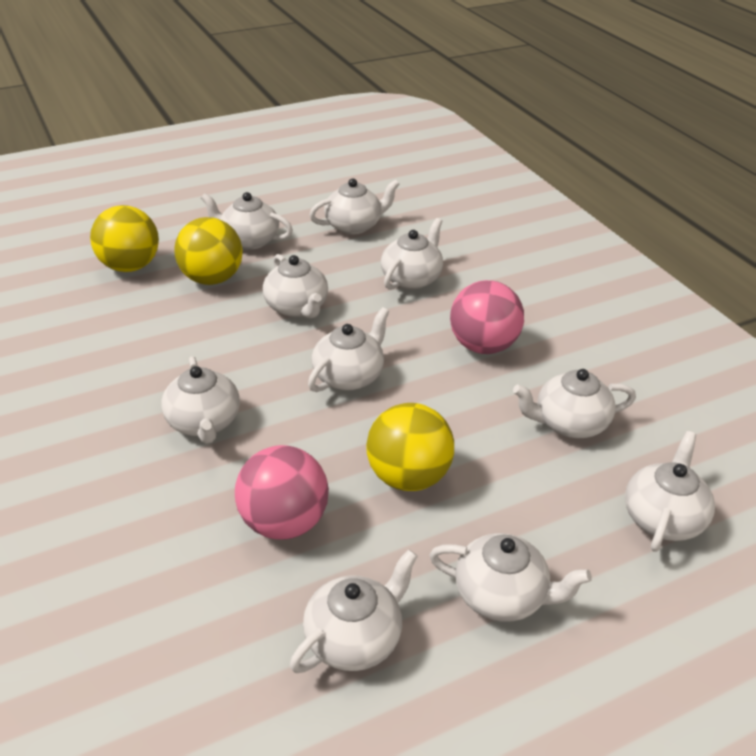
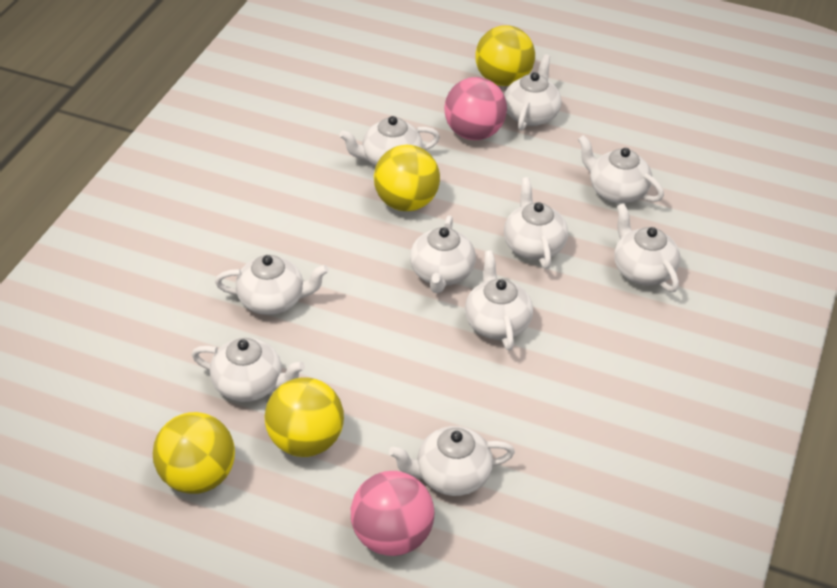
yellow ball: [90,205,159,272] [174,217,243,285] [366,403,454,491] = 3 -> [153,412,235,494] [265,377,344,457] [374,145,440,211] [475,25,535,86] = 4

